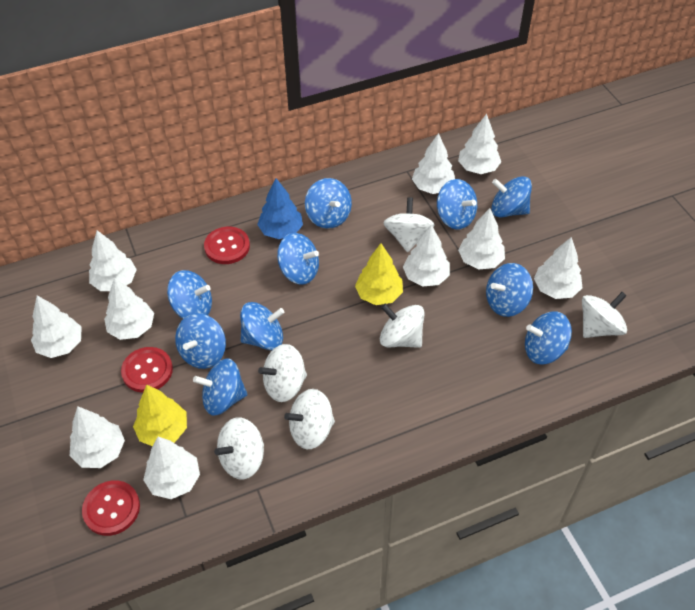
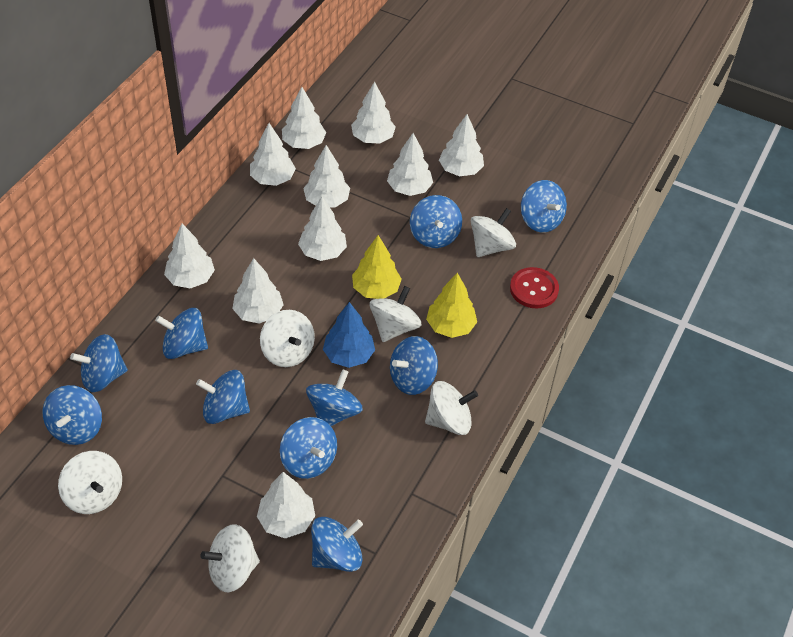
red button: [82,480,140,536] [121,347,173,393] [204,227,250,264] = 3 -> [510,267,559,308] = 1

